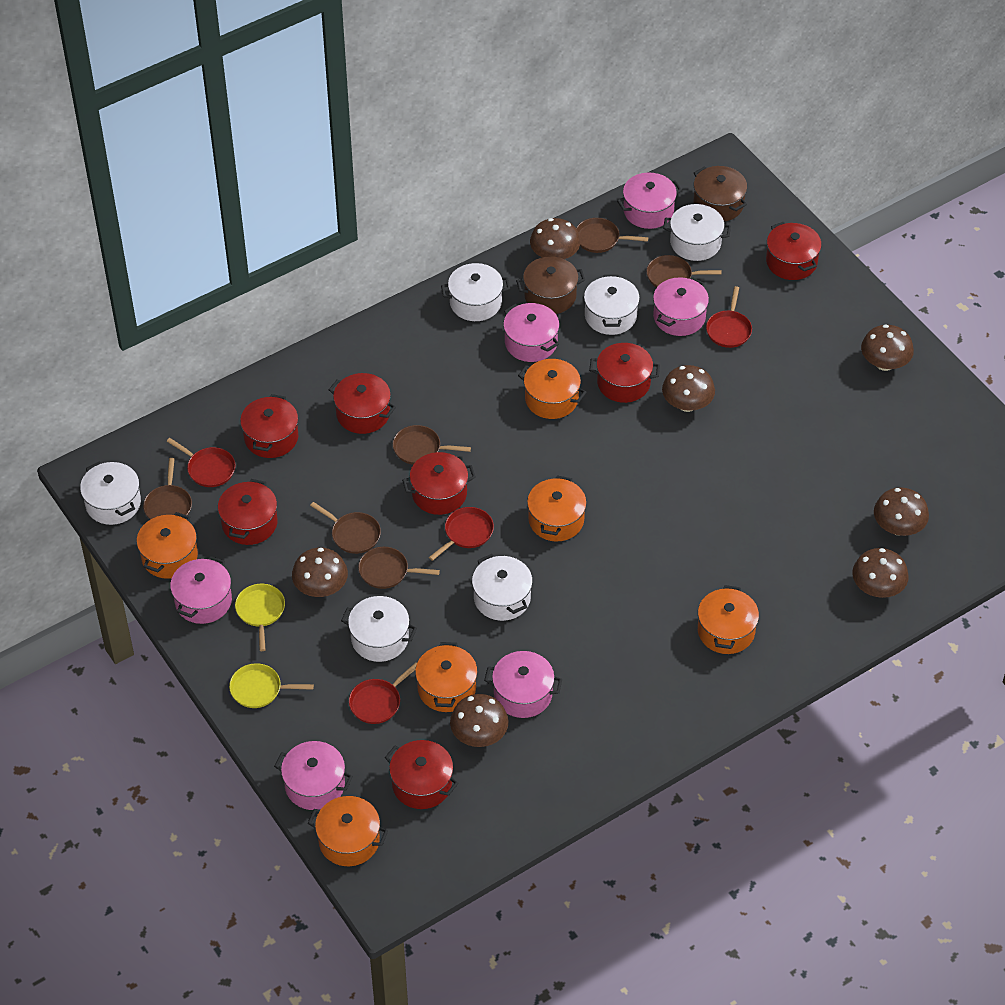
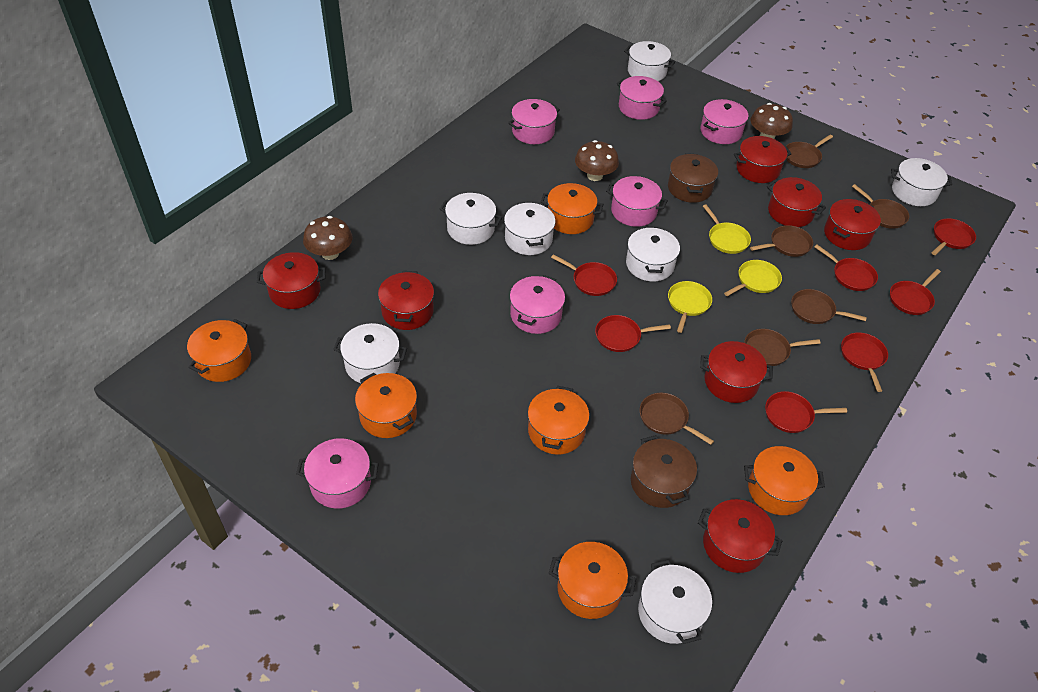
brown mushroom: [292,548,348,597] [450,694,508,747] [530,218,580,259] [662,365,715,412] [852,548,909,598] [861,324,914,371] [874,487,929,536] = 7 -> [303,216,352,260] [575,140,619,181] [750,103,793,139] = 3
red pan: [166,438,236,487] [349,663,417,724] [429,507,494,561] [706,286,752,348] = 4 -> [551,254,617,296] [595,315,671,352] [765,391,847,433] [814,244,878,291] [841,332,888,392] [890,269,941,315] [931,218,976,255] = 7
white pot: [80,461,141,525] [341,596,417,662] [441,263,510,321] [472,554,533,621] [584,275,640,335] [663,204,731,261] = 6 -> [333,323,407,383] [440,193,502,245] [504,202,556,255] [624,41,675,81] [626,226,680,281] [638,559,712,644] [891,158,952,206] = 7
yellow pan: [229,663,314,708] [235,584,285,651] = 2 -> [668,281,712,333] [703,204,751,254] [724,260,782,296] = 3

